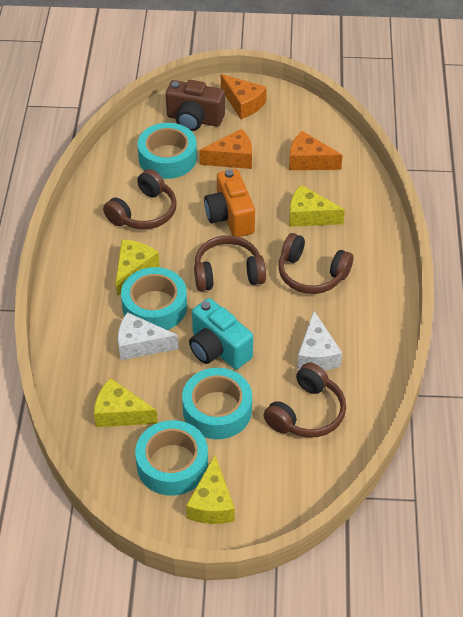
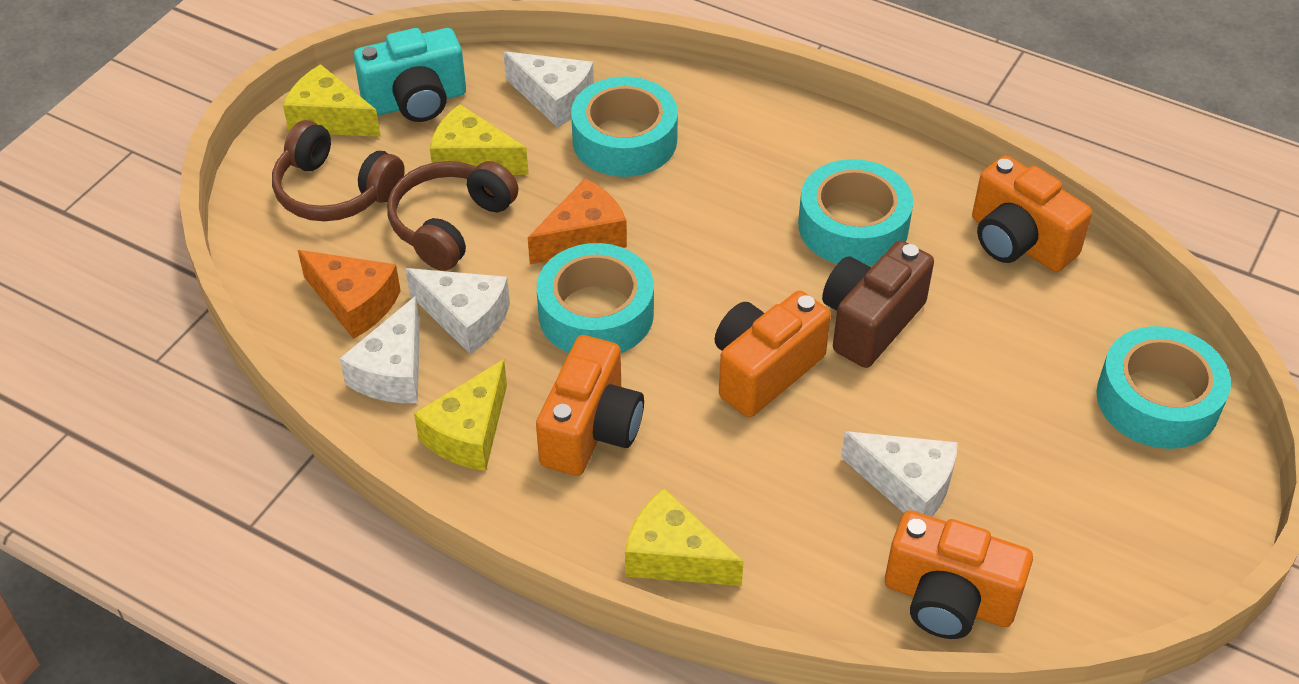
brown headphones: [103,169,177,229] [194,235,266,291] [264,363,346,438] [278,233,353,294] = 4 -> [272,120,405,221] [387,161,518,271] = 2
orange camera: [204,169,255,237] = 1 -> [536,335,644,476] [715,291,831,417] [885,510,1033,639] [972,155,1092,272] = 4
orange cheese: [200,129,252,169] [221,74,267,119] [289,131,343,170] = 3 -> [298,250,401,339] [528,178,627,264] = 2
white cheese: [118,312,179,360] [297,311,342,371] = 2 -> [340,296,420,403] [405,268,510,354] [503,51,594,128] [841,431,958,517] = 4

